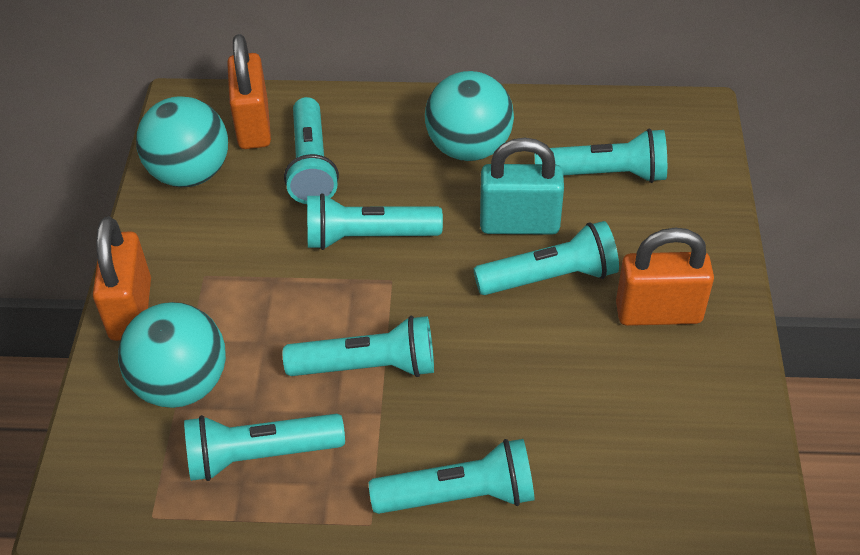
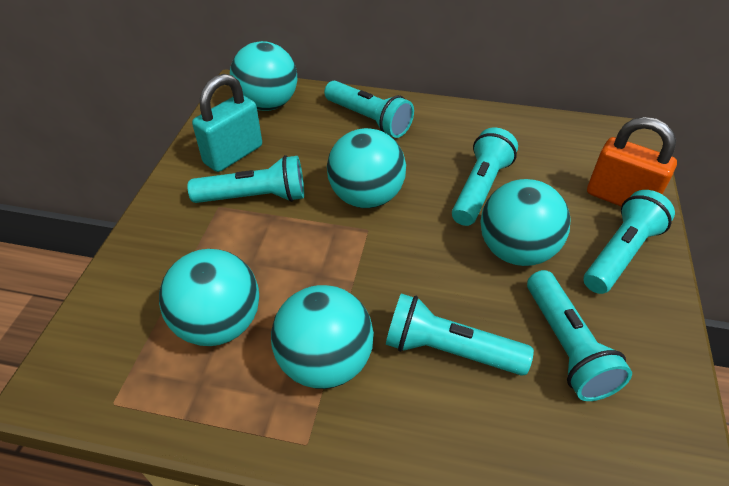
orange padlock: [93,216,151,341] [227,34,271,149] [616,228,714,326] = 3 -> [587,117,677,207] = 1
turquoise ball: [118,302,226,408] [136,96,228,187] [425,71,514,161] = 3 -> [159,249,259,346] [230,41,297,111] [271,285,374,389] [327,128,406,208] [480,179,571,266] = 5
turquoise flashlight: [184,414,345,481] [283,316,434,377] [284,97,339,204] [307,193,443,250] [369,439,535,514] [474,221,619,295] [534,129,667,183] = 7 -> [188,155,304,203] [324,81,414,138] [386,294,534,376] [452,128,518,226] [527,270,632,401] [584,190,675,294] = 6

